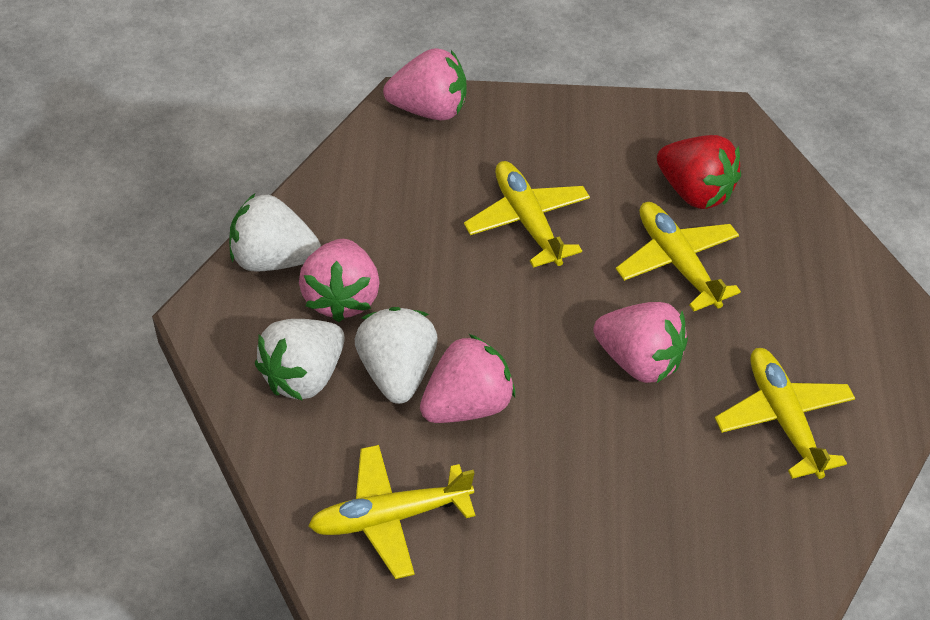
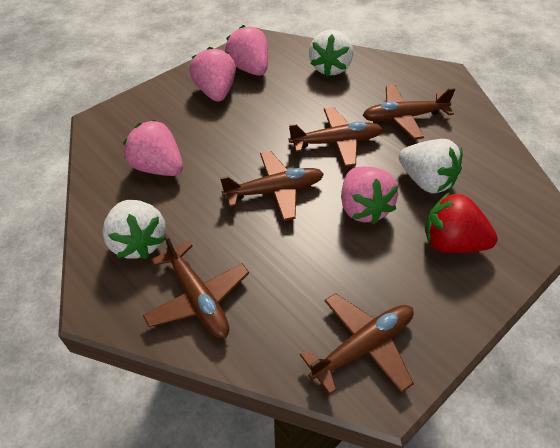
brown plane: none = 0 -> [143,233,249,338] [220,151,324,221] [289,107,383,167] [300,293,414,395] [363,85,455,140] = 5
yellow plane: [308,445,475,579] [464,161,590,268] [616,202,741,311] [715,348,855,479] = 4 -> none = 0

